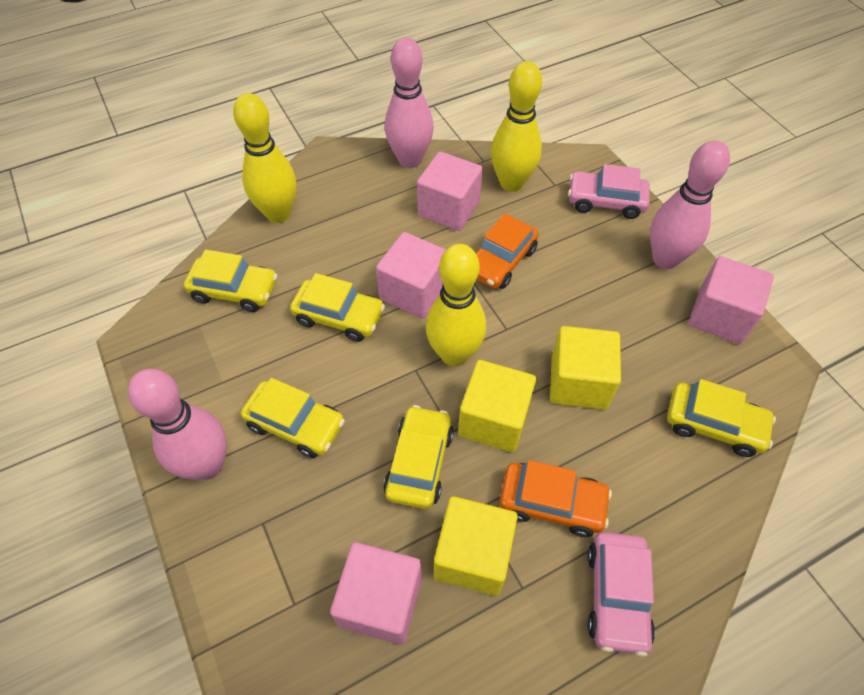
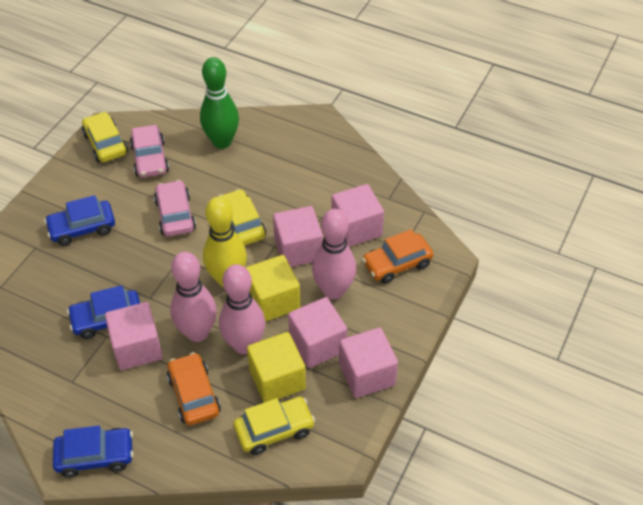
blue car: none = 0 -> [44,195,115,246] [53,426,133,478] [67,285,140,339] = 3
green bowling pin: none = 0 -> [200,57,239,149] = 1
pink cube: [330,542,422,645] [376,232,446,319] [417,152,483,231] [689,256,774,344] = 4 -> [105,302,163,370] [273,206,323,267] [288,297,347,368] [331,184,384,247] [339,327,398,398] = 5
yellow bowling pin: [233,93,296,223] [426,244,486,366] [491,61,542,192] = 3 -> [203,197,247,287] = 1
yellow car: [184,250,277,312] [241,378,345,458] [290,273,385,342] [383,405,454,509] [667,379,776,457] = 5 -> [82,112,128,162] [218,189,266,246] [233,397,315,455] = 3
yellow cube: [434,496,518,596] [458,360,536,452] [550,326,621,409] = 3 -> [246,255,300,322] [247,332,306,402] = 2

